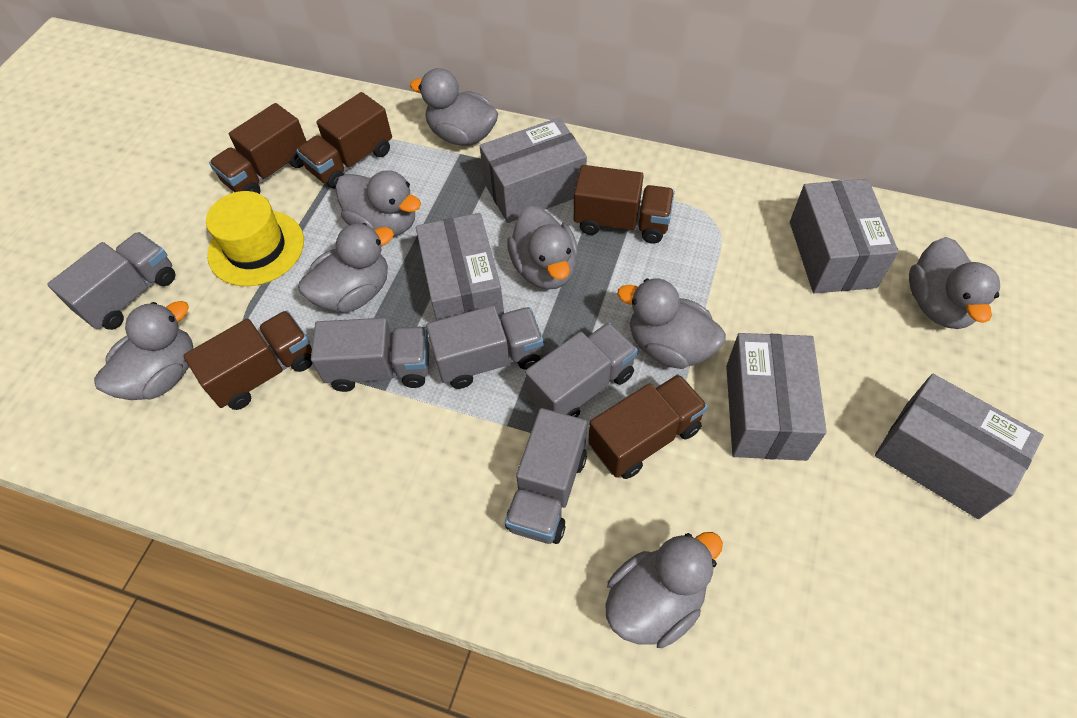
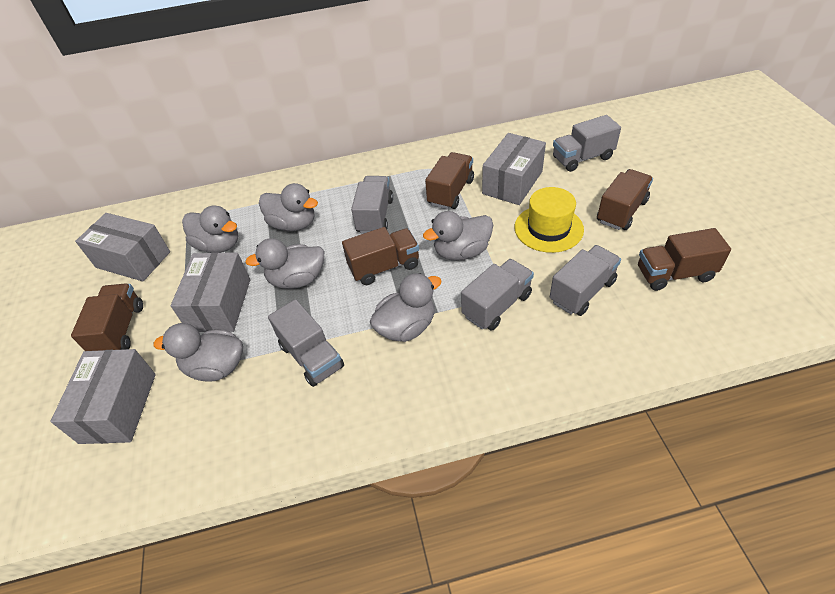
grey box: [416,213,504,322] [480,117,587,223] [726,333,827,461] [790,179,899,293] [875,374,1044,519] = 5 -> [50,349,156,444] [75,213,170,281] [171,252,250,332] [482,133,546,205] = 4
grey duck: [94,301,193,400] [298,223,394,313] [336,170,421,237] [410,68,498,146] [507,205,578,290] [606,532,723,648] [617,279,726,369] [909,237,1000,329] = 8 -> [154,323,243,382] [182,205,238,253] [245,238,324,289] [259,183,318,231] [370,273,442,342] [423,211,493,261] = 6

